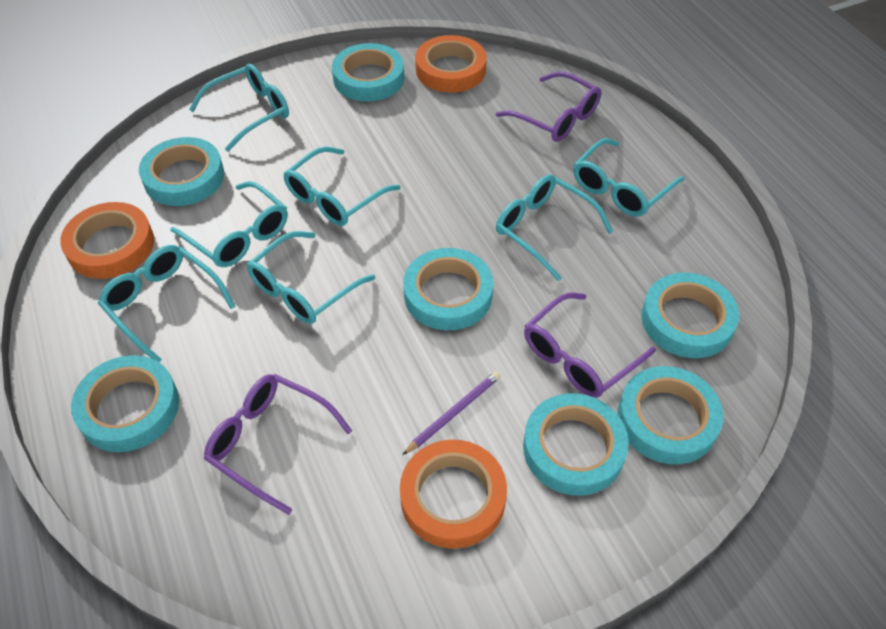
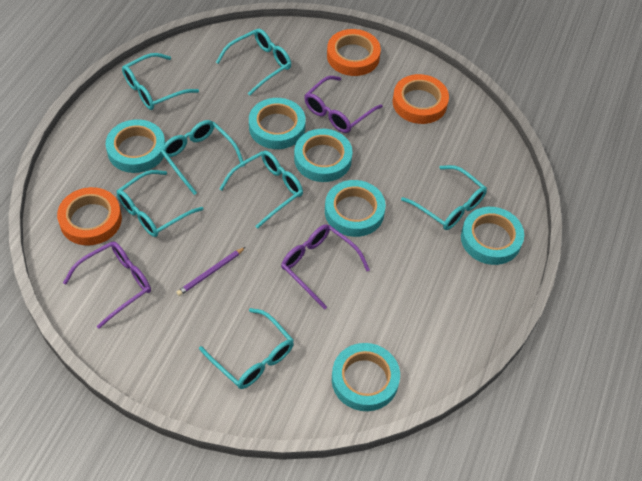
turquoise tape: [71,355,179,452] [139,137,224,206] [332,43,404,102] [403,248,493,330] [523,393,629,496] [617,366,723,464] [641,273,739,358] = 7 -> [106,119,165,173] [249,98,306,149] [294,129,353,182] [325,180,386,237] [332,343,400,411] [461,207,524,265] = 6

